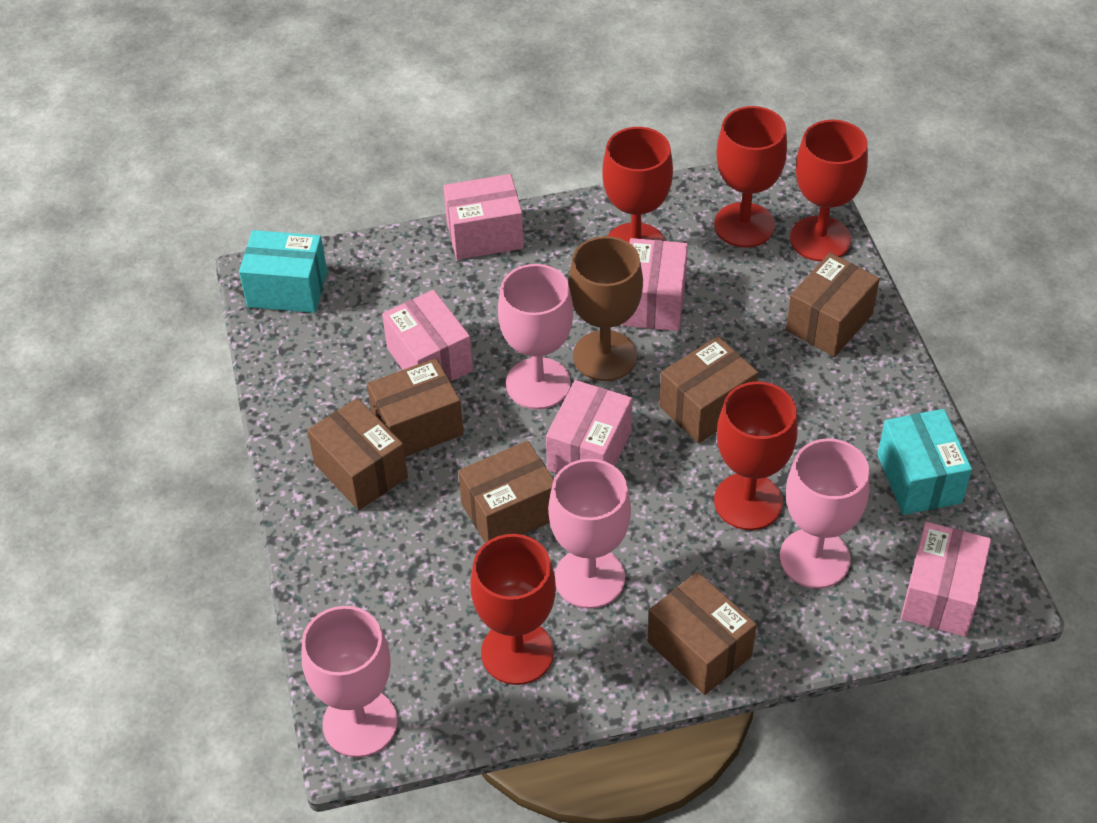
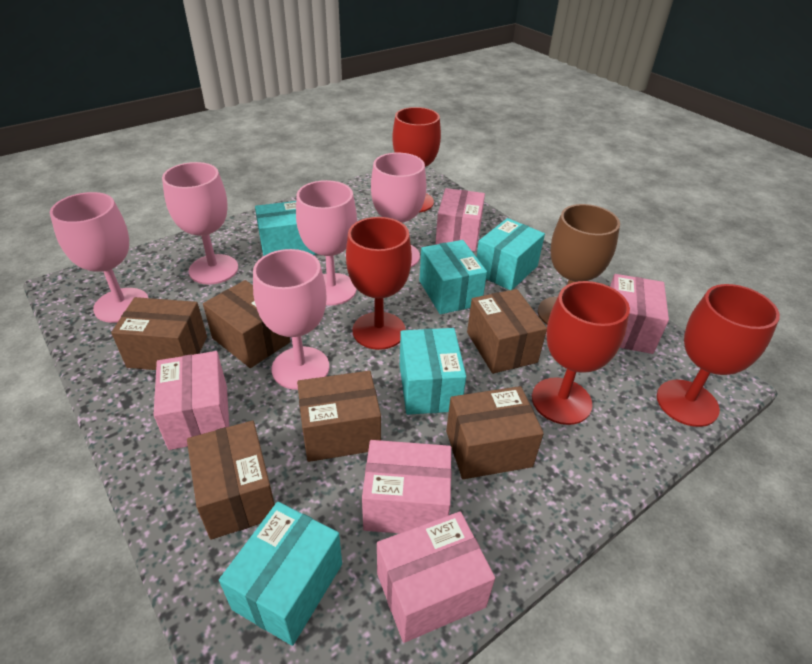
pink goblet: [301,606,398,757] [498,264,573,409] [548,459,631,609] [780,438,870,589] = 4 -> [49,192,148,323] [162,162,238,285] [253,249,329,390] [296,180,357,306] [371,153,426,267] = 5
red goblet: [470,534,556,685] [602,127,673,242] [714,106,787,247] [714,381,798,530] [790,120,868,261] = 5 -> [346,217,412,350] [392,107,441,213] [532,281,630,425] [657,284,780,427] = 4
turquoise box: [239,230,327,313] [877,409,972,515] = 2 -> [219,502,342,646] [255,201,317,256] [400,328,466,415] [419,240,487,314] [477,218,545,290] = 5

